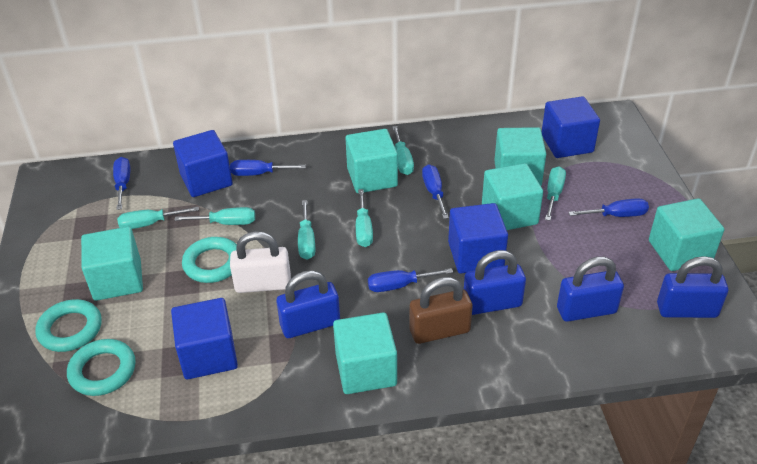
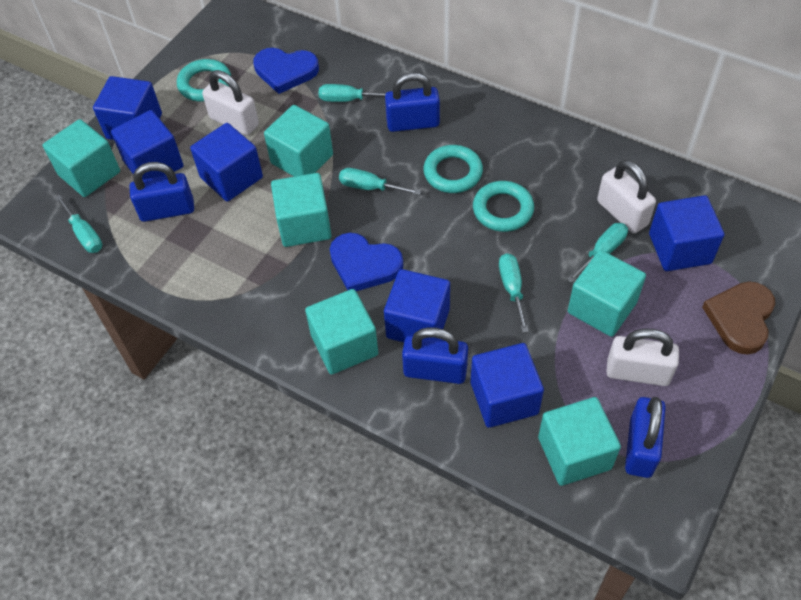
blue cube: [171,298,238,379] [173,130,233,197] [448,203,508,273] [542,96,600,158] = 4 -> [93,76,162,140] [111,110,184,180] [190,123,263,202] [384,269,450,342] [471,343,544,428] [649,195,724,271] = 6
blue heart: none = 0 -> [253,48,319,94] [330,233,403,291] = 2
blue screwdriver: [113,157,130,210] [230,160,306,176] [368,268,453,292] [422,164,449,219] [568,198,649,217] = 5 -> none = 0
brown heart: none = 0 -> [702,282,775,355] = 1
brown padlock: [409,277,473,344] = 1 -> none = 0
turquoise screwdriver: [117,207,199,229] [175,207,255,225] [298,200,315,260] [356,189,373,247] [392,126,414,175] [545,166,566,221] = 6 -> [55,195,102,253] [318,84,386,102] [339,168,421,195] [499,253,529,333] [567,223,628,283] = 5
white padlock: [230,231,291,293] = 1 -> [202,70,259,135] [597,160,656,233] [606,329,679,386] = 3

